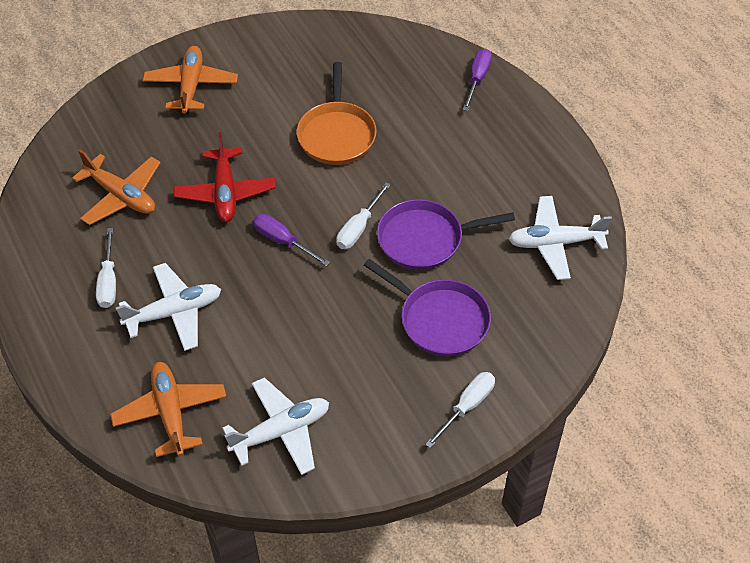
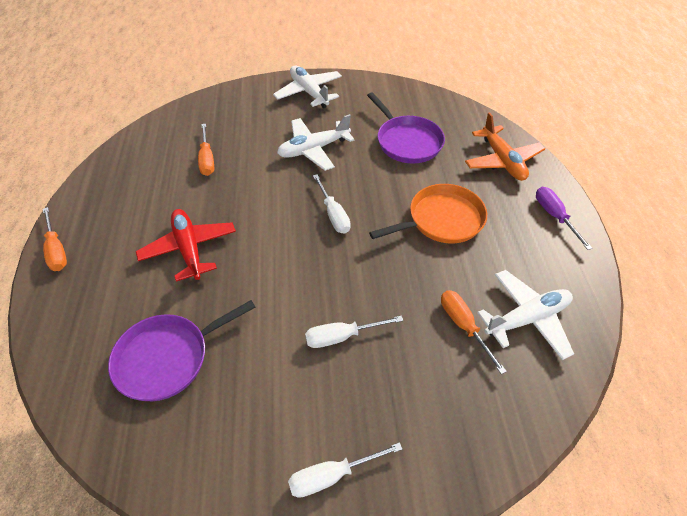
orange plane: [72,150,161,225] [110,362,227,457] [143,46,238,114] = 3 -> [465,112,545,181] = 1
orange screwdriver: none = 0 -> [43,207,67,271] [198,124,214,176] [441,290,507,374] = 3
purple screwdriver: [253,214,330,266] [463,49,492,111] = 2 -> [536,187,592,250] = 1

